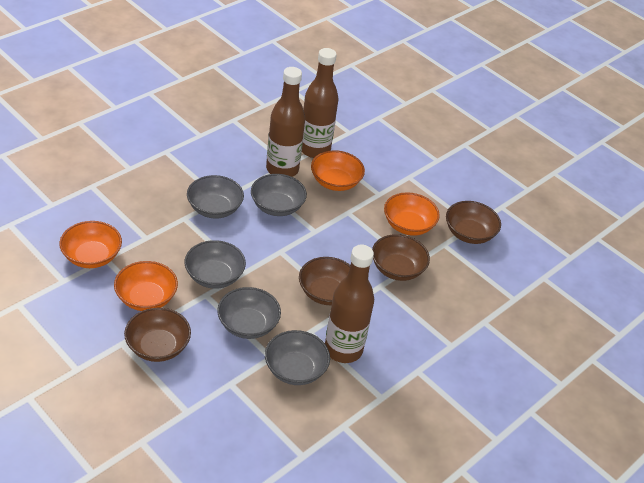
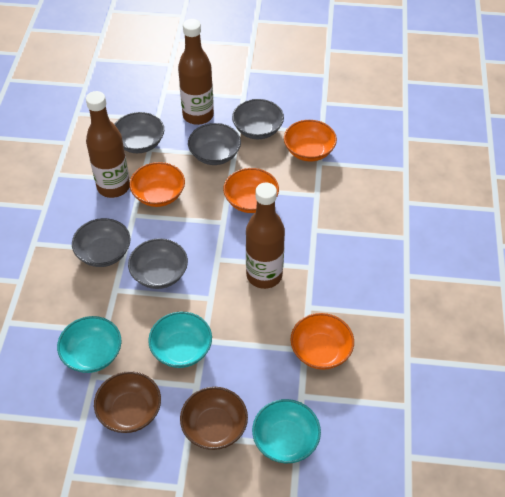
brown bowl: [124,308,191,362] [299,257,350,305] [372,234,430,281] [446,201,501,244] = 4 -> [94,371,161,433] [180,387,248,450] = 2
turquoise bowl: none = 0 -> [57,316,121,373] [148,312,212,368] [252,399,321,463] = 3

